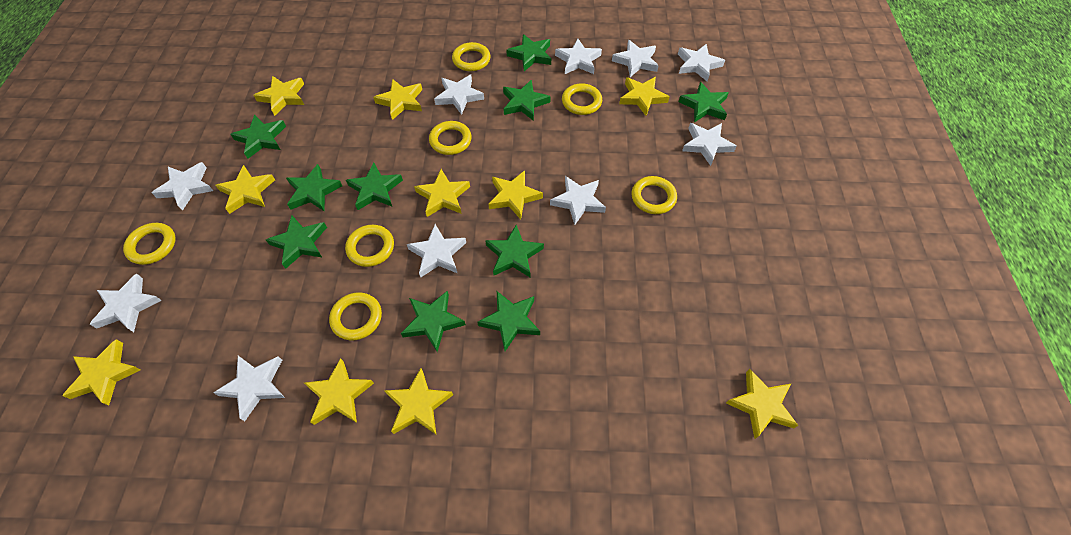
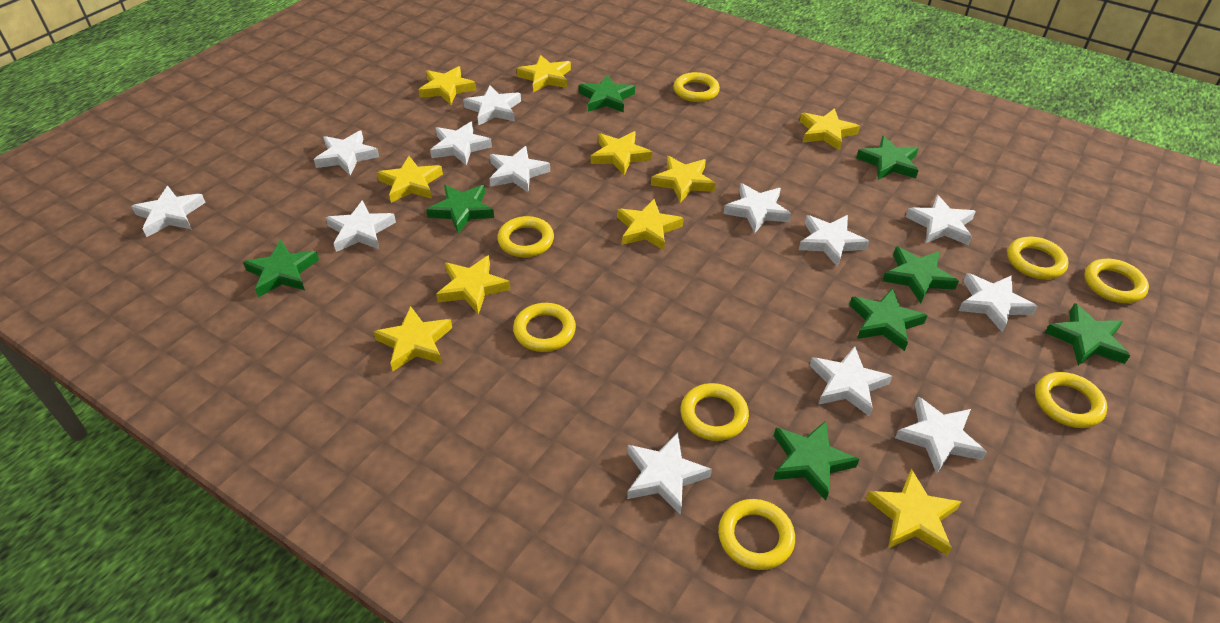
green star: [231,114,286,159] [266,216,327,269] [286,164,342,211] [346,163,403,210] [401,291,466,352] [477,291,540,351] [485,225,544,277] [503,80,551,121] [506,34,551,71] [678,82,729,122] = 10 -> [243,240,319,297] [426,185,494,233] [579,75,635,113] [773,421,859,500] [849,288,928,351] [856,136,919,180] [882,246,959,303] [1045,303,1130,366] = 8
white star: [90,274,162,332] [152,162,213,211] [213,356,285,421] [407,224,466,277] [434,75,484,115] [550,176,606,225] [555,39,602,74] [612,40,659,77] [678,44,725,81] [682,123,737,166] = 10 -> [131,186,206,237] [314,130,379,175] [326,200,396,252] [430,121,492,166] [463,86,521,125] [490,146,550,193] [627,433,712,515] [723,183,791,233] [799,215,869,267] [810,346,892,417] [895,396,987,474] [906,195,976,245] [958,273,1038,332] = 13
yellow ring: [123,223,176,265] [329,292,382,340] [345,225,394,267] [429,121,472,155] [452,42,490,71] [562,83,602,115] [631,176,677,214] = 7 -> [497,216,554,257] [513,303,576,352] [673,72,720,102] [680,383,749,441] [718,499,795,570] [1007,237,1069,279] [1035,372,1107,428] [1084,259,1149,303] = 8

